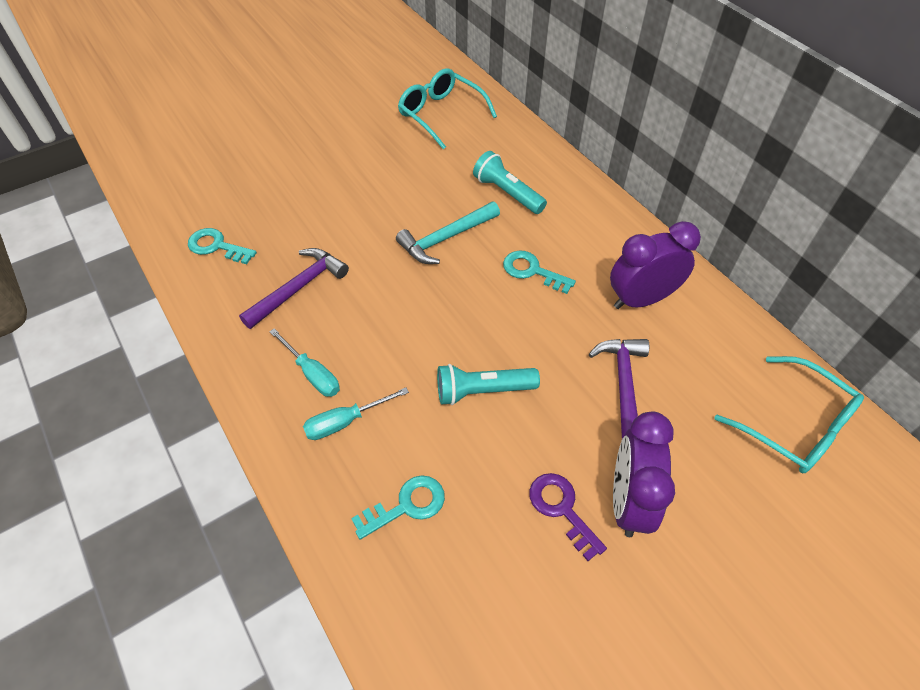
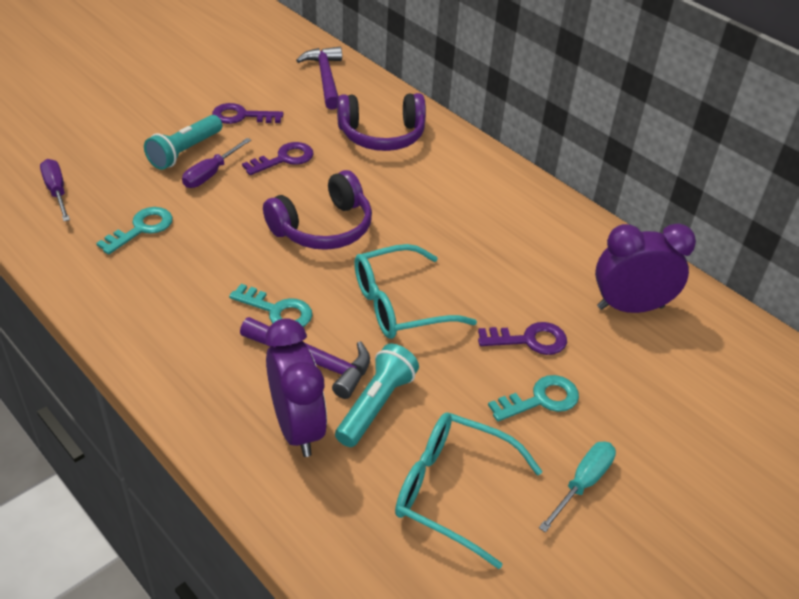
purple headphones: none = 0 -> [263,170,372,250] [337,93,426,151] = 2
purple key: [529,473,607,561] = 1 -> [212,103,283,124] [242,142,314,175] [478,322,567,355] = 3
purple screwdriver: none = 0 -> [40,159,70,221] [182,138,251,188] = 2
turquoise hammer: [396,202,500,264] = 1 -> none = 0
turquoise screwdriver: [269,328,340,397] [303,387,409,440] = 2 -> [539,442,616,533] = 1

